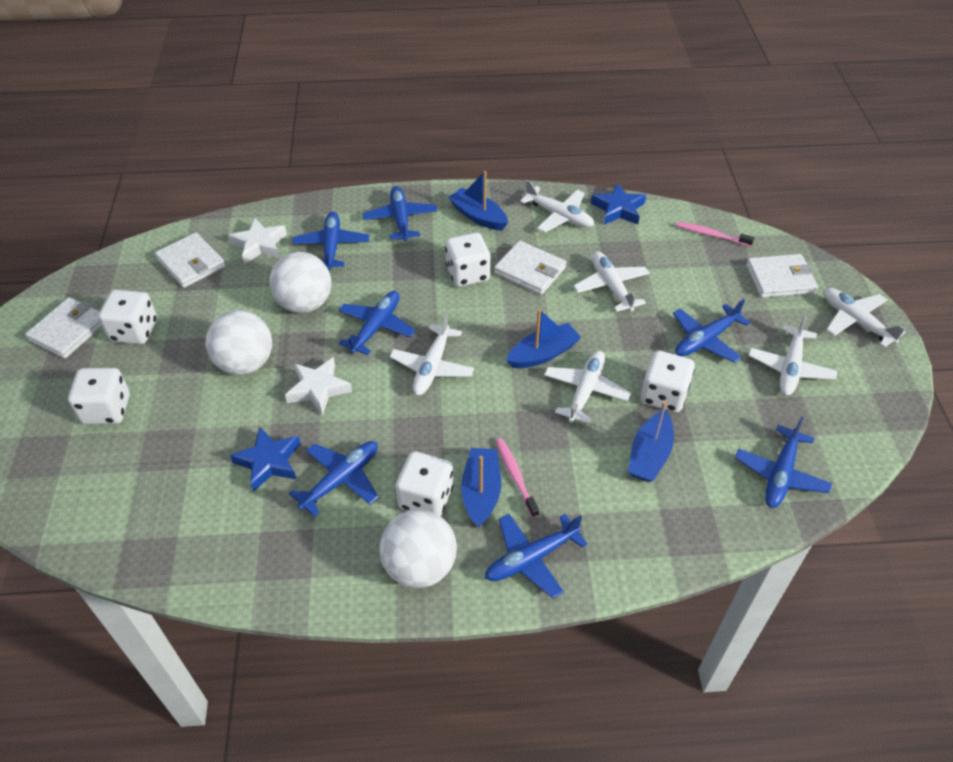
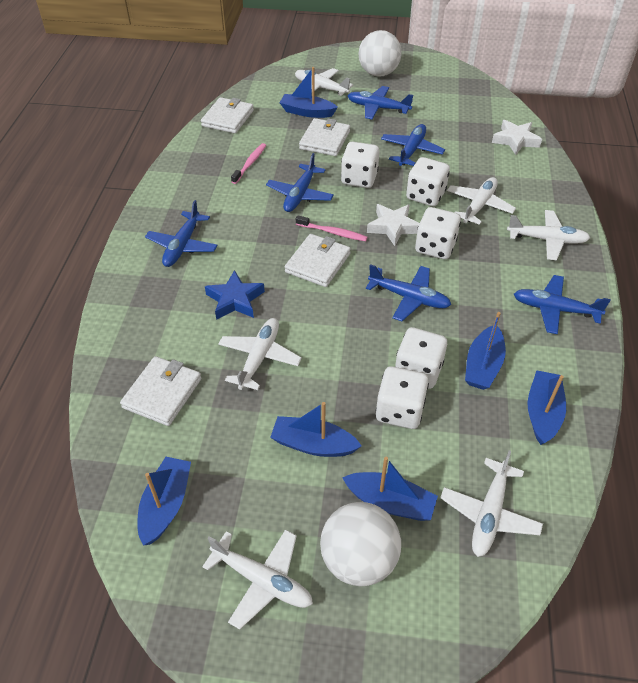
blue boat: [448,171,508,230] [461,448,501,527] [506,309,581,368] [628,401,674,482] = 4 -> [138,457,191,546] [270,402,362,457] [279,67,338,118] [342,457,438,521] [465,312,506,390] [528,370,566,445] = 6
blue plane: [289,441,379,517] [293,211,369,270] [338,291,415,355] [363,186,437,241] [485,514,588,598] [673,299,751,363] [735,417,832,508] = 7 -> [145,200,218,267] [266,153,334,212] [348,86,413,119] [366,264,451,321] [381,124,445,166] [514,275,611,334] = 6
blue star: [230,427,301,492] [591,183,646,225] = 2 -> [205,270,265,320] = 1
white ball: [205,310,272,375] [270,252,331,313] [379,509,457,588] = 3 -> [320,502,401,586] [359,30,402,77] = 2

